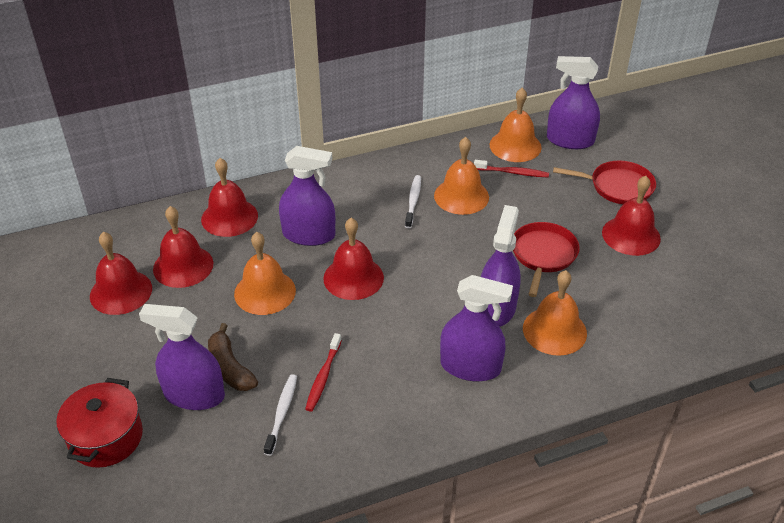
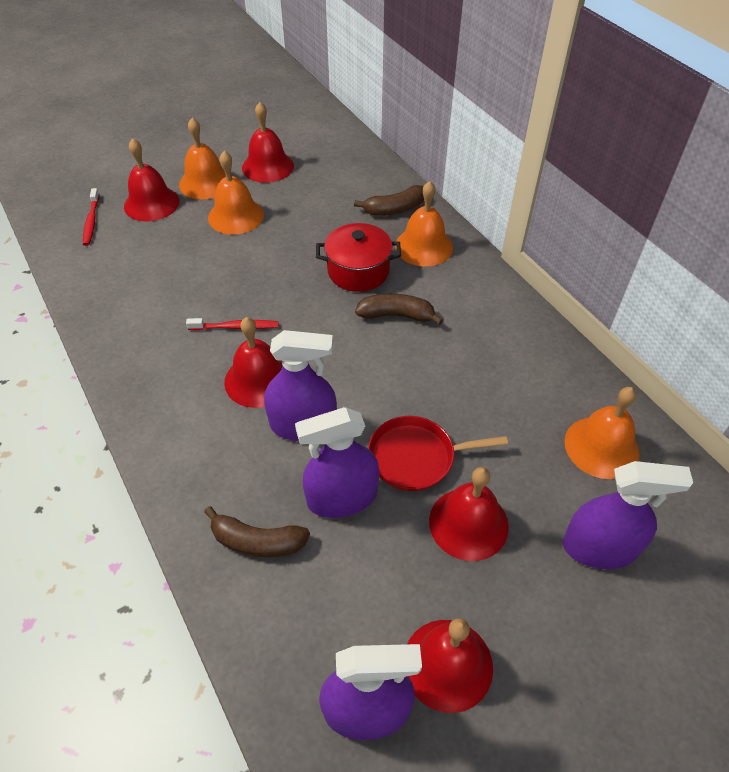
brown banana: [208,323,258,391] = 1 -> [204,506,310,557] [354,185,424,216] [355,294,443,325] = 3
purple spray bottle: [139,304,225,410] [279,146,335,246] [440,275,513,381] [481,205,521,327] [547,56,600,149] = 5 -> [264,330,337,441] [295,407,379,518] [319,644,422,740] [563,461,693,569] = 4
red pan: [513,222,580,297] [553,161,656,204] = 2 -> [368,416,508,491] = 1
white toothbrush: [264,374,297,456] [405,175,421,228] = 2 -> none = 0

